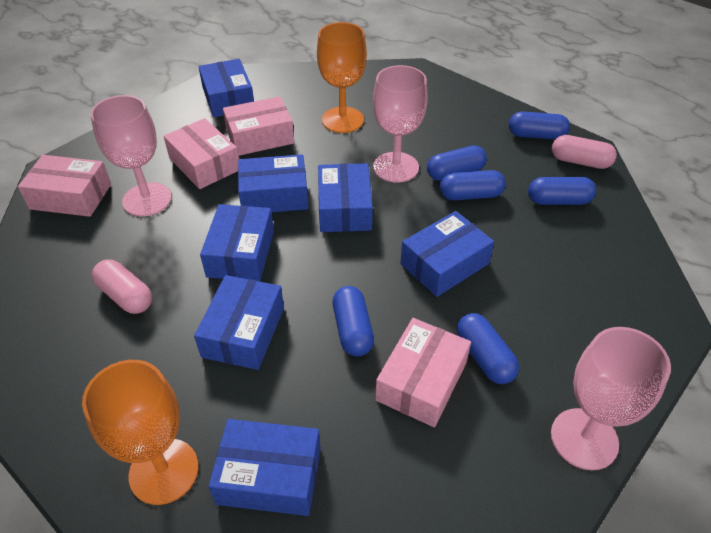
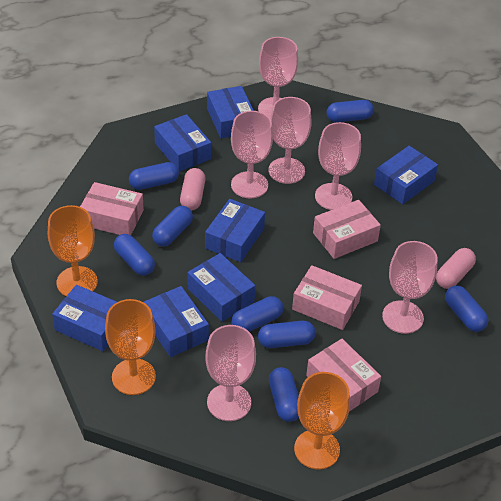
blue capsule: [333,286,374,356] [427,145,487,181] [440,170,506,200] [457,313,519,384] [509,111,570,140] [528,177,596,205] = 6 -> [114,234,155,276] [129,162,179,190] [152,206,193,246] [231,296,284,332] [258,321,316,348] [269,367,299,422] [327,100,374,122] [445,286,488,332] = 8
orange goblet: [82,360,199,505] [317,22,367,133] = 2 -> [48,205,98,296] [105,299,156,395] [294,372,350,469] = 3
pink goblet: [91,95,172,216] [373,65,428,182] [551,327,671,470] = 3 -> [205,325,256,421] [231,111,273,198] [258,37,298,118] [269,97,312,184] [315,122,361,210] [382,241,438,334] = 6

